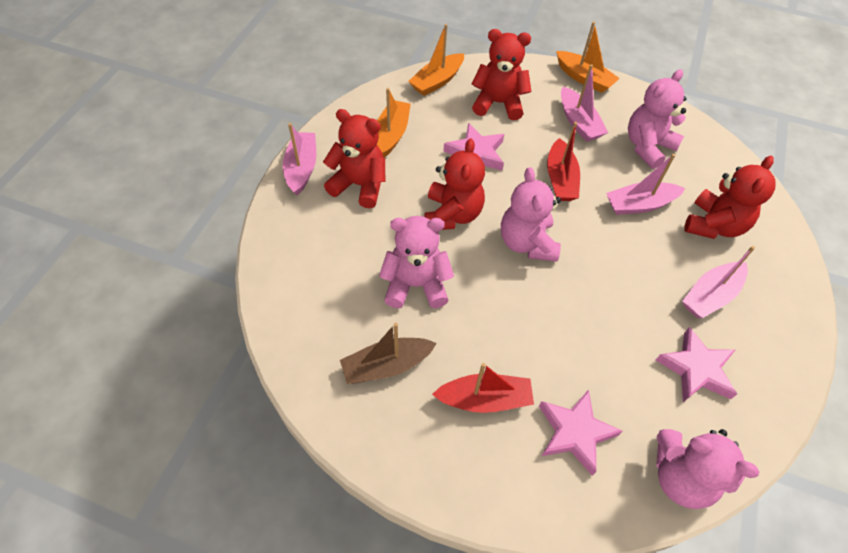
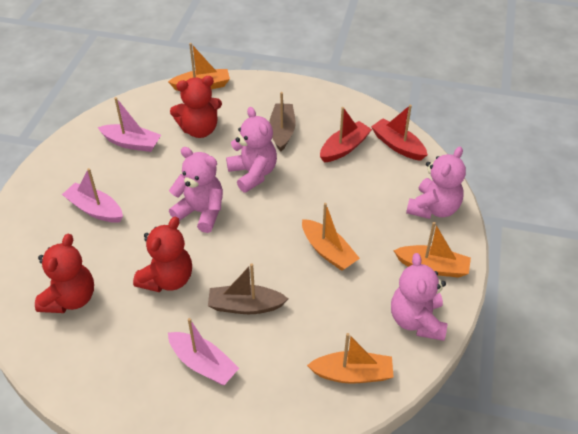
brown boat: [340,323,437,384] = 1 -> [208,263,288,314] [269,92,295,152] = 2
orange boat: [377,88,411,158] [408,24,464,96] [556,22,620,93] = 3 -> [168,43,230,91] [302,203,360,271] [307,333,394,383] [393,222,471,278] = 4
pink boat: [283,123,316,196] [561,64,608,142] [606,154,685,215] [682,246,755,318] = 4 -> [62,168,123,223] [98,97,161,152] [168,318,239,385] = 3
pink star: [443,123,504,171] [539,389,623,476] [656,327,737,402] = 3 -> none = 0
red teddy bear: [323,109,385,208] [424,138,485,230] [472,29,531,120] [684,156,776,239] = 4 -> [35,234,94,313] [133,217,192,292] [170,76,222,138] = 3

